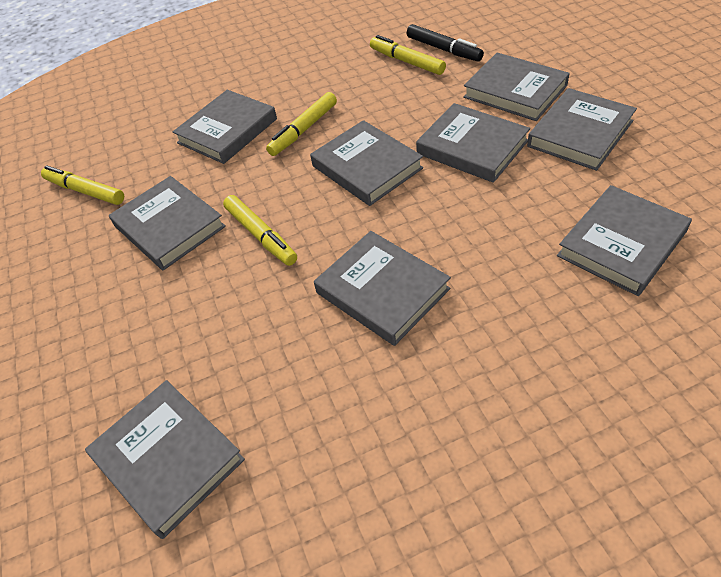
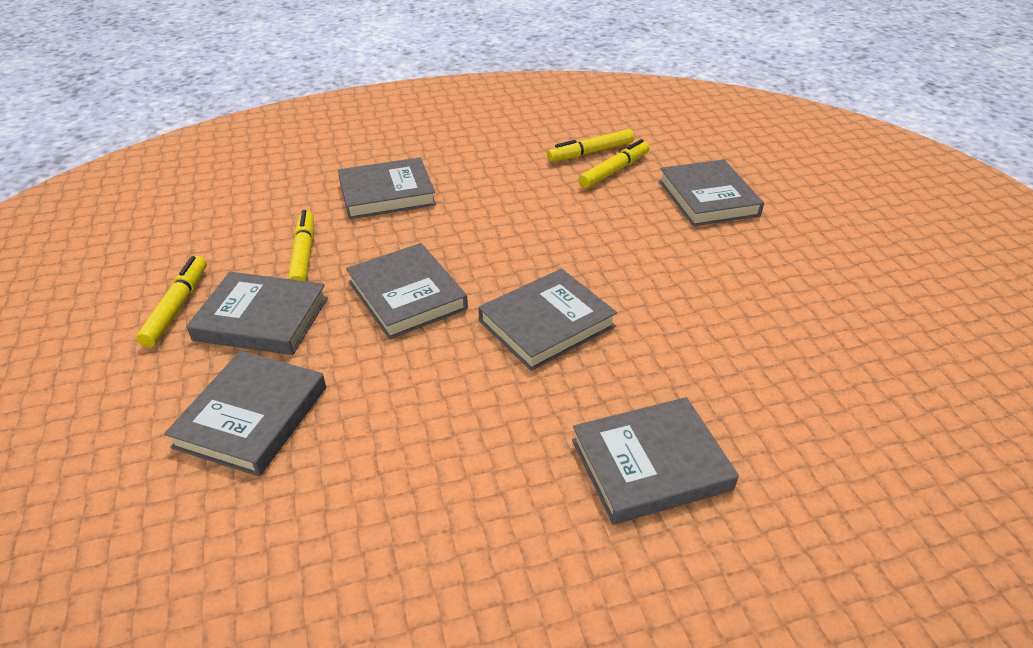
black marker: [407,24,484,62] = 1 -> none = 0
grey book: [85,380,245,539] [109,176,226,270] [173,90,277,164] [310,120,423,206] [314,231,451,346] [416,103,530,183] [463,53,570,121] [527,88,637,171] [557,185,692,296] = 9 -> [164,351,326,476] [186,272,328,355] [338,157,436,219] [346,243,468,339] [478,269,617,371] [572,397,739,524] [659,159,764,226] = 7

